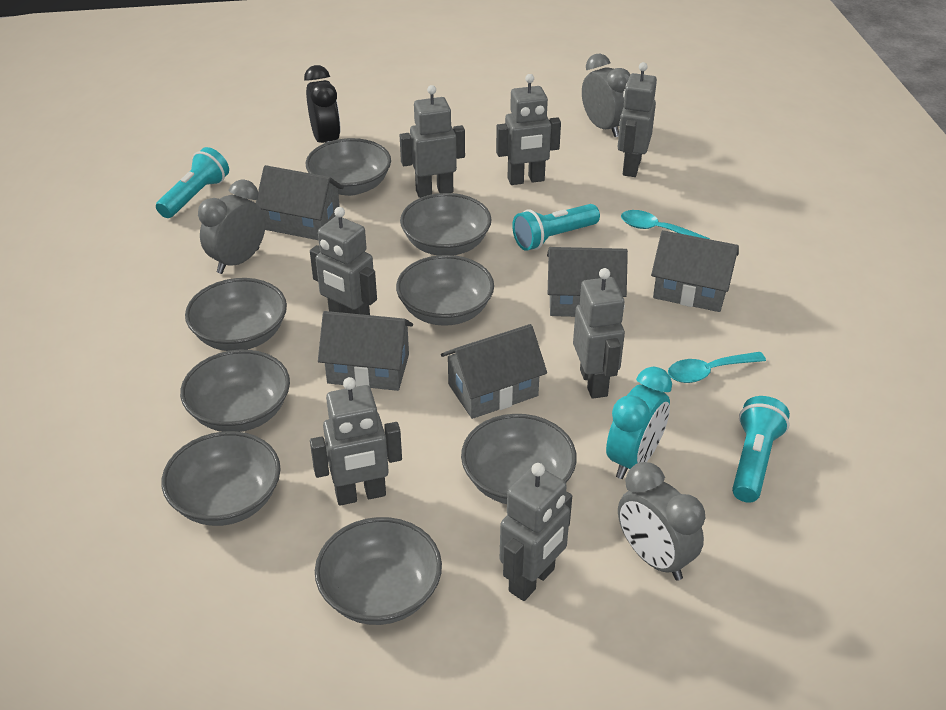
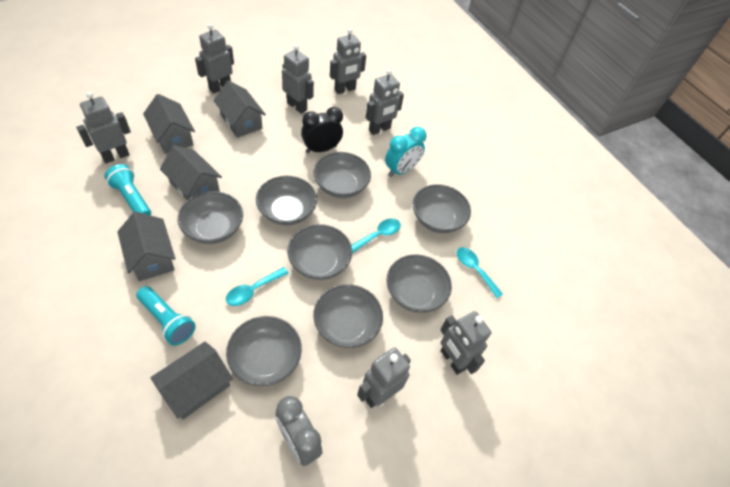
grey clock: [198,179,266,274] [582,54,630,137] [618,462,705,581] = 3 -> [276,396,322,466] = 1
turquoise flashlight: [156,147,229,218] [512,204,600,251] [732,396,790,503] = 3 -> [104,164,151,215] [136,286,196,346] = 2
turquoise spoon: [621,210,710,239] [668,352,766,383] = 2 -> [226,267,289,306] [351,218,401,254] [456,247,503,298] = 3

